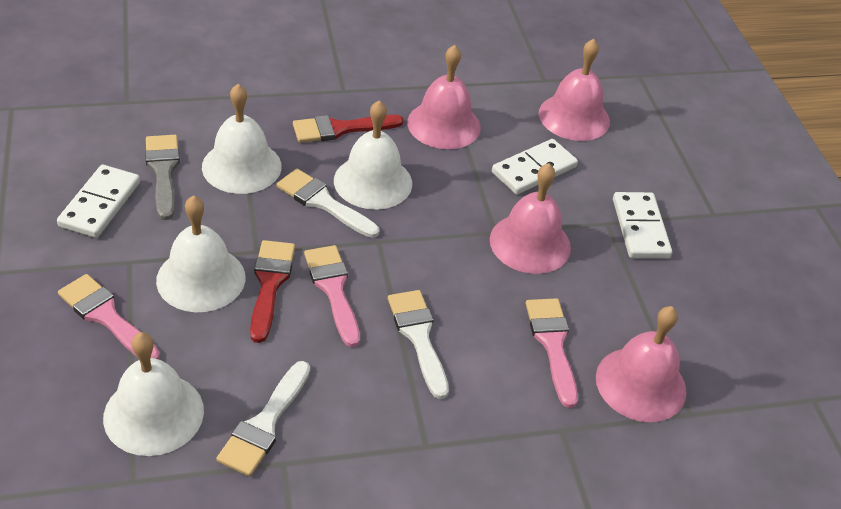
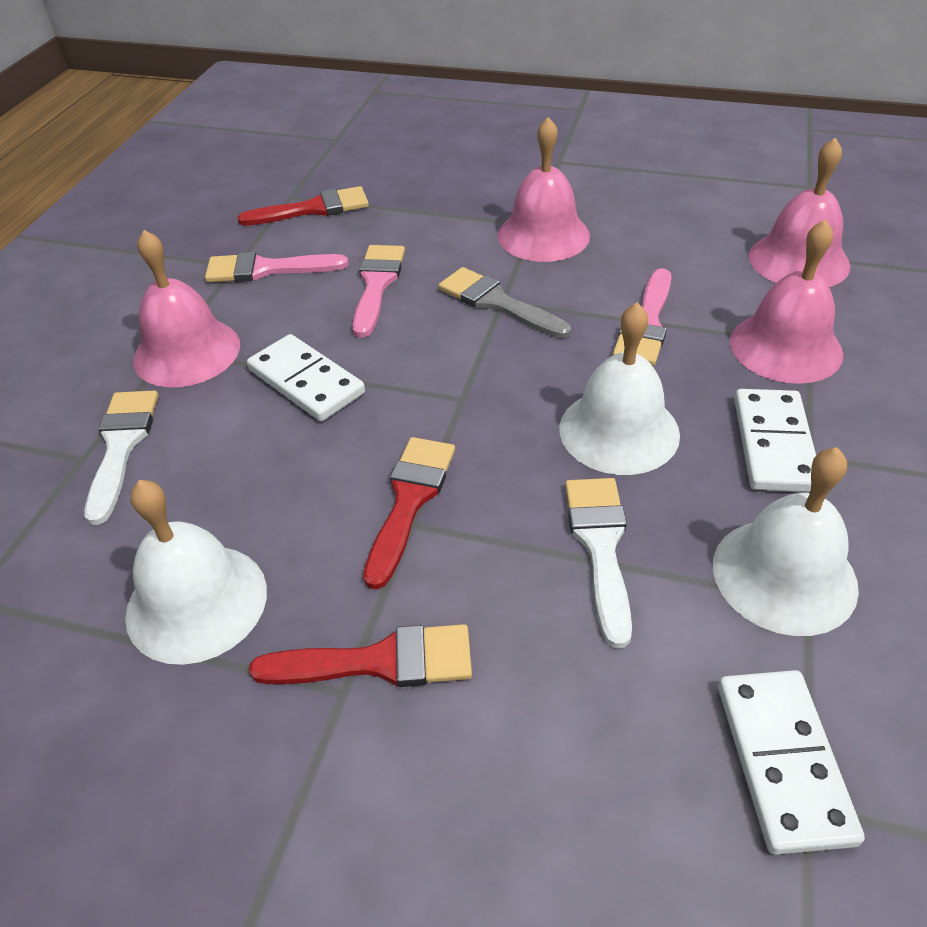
red brush: [250,240,295,343] [293,115,404,143] = 2 -> [238,186,369,226] [249,624,472,687] [363,437,455,590] = 3
white bell: [103,332,204,456] [156,195,246,312] [202,84,282,194] [334,100,412,210] = 4 -> [125,480,267,665] [559,303,680,475] [713,447,859,636] = 3
white brush: [216,361,310,476] [276,169,379,238] [388,290,449,399] = 3 -> [84,390,159,525] [565,478,632,648] = 2

